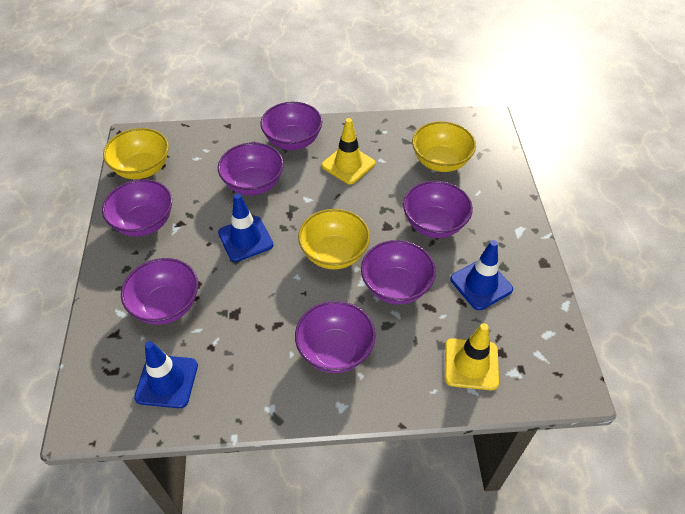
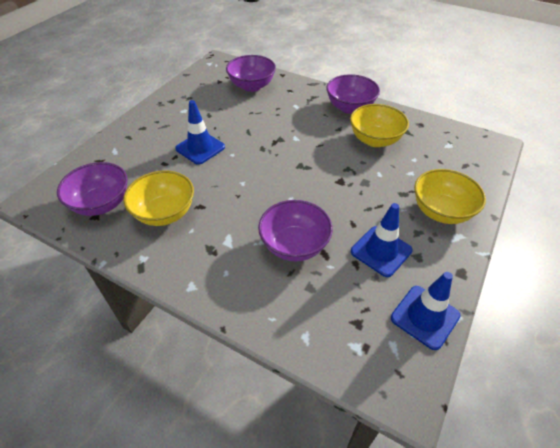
purple bowl: [102,179,172,237] [121,258,198,325] [218,142,284,195] [260,102,322,150] [295,301,375,373] [361,240,436,305] [403,181,473,238] = 7 -> [57,162,128,216] [226,55,276,92] [258,200,333,262] [326,74,380,114] = 4
yellow traffic cone: [322,118,375,185] [445,323,499,390] = 2 -> none = 0

